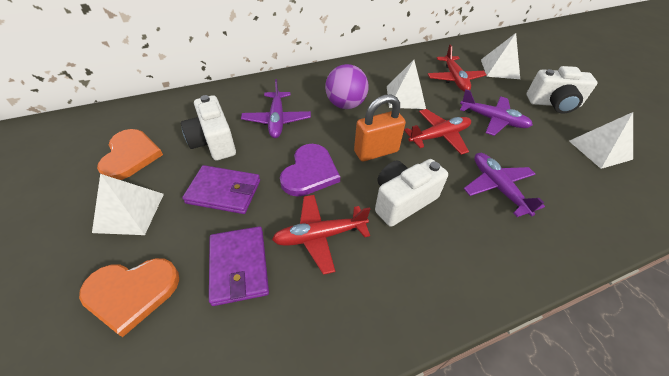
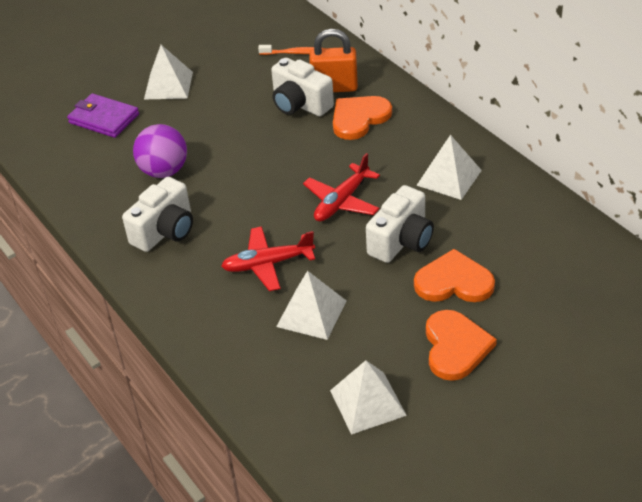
orange heart: [79,258,179,337] [97,129,163,180] = 2 -> [333,96,392,140] [414,249,495,302] [426,310,497,381] = 3
orange toothbrush: none = 0 -> [258,45,314,55] = 1
purple heart: [280,144,340,196] = 1 -> none = 0
purple plane: [241,79,311,138] [460,90,533,136] [464,153,545,217] = 3 -> none = 0
purple wallet: [182,165,260,214] [209,226,269,306] = 2 -> [67,93,139,138] = 1
red plane: [272,195,370,275] [404,109,471,155] [428,44,487,92] = 3 -> [221,226,315,291] [303,153,380,222] = 2

